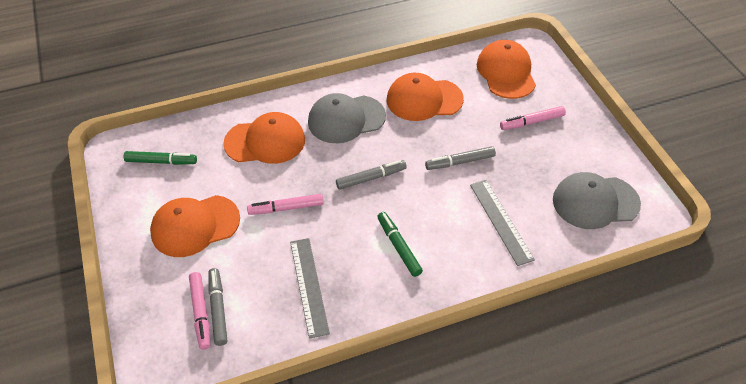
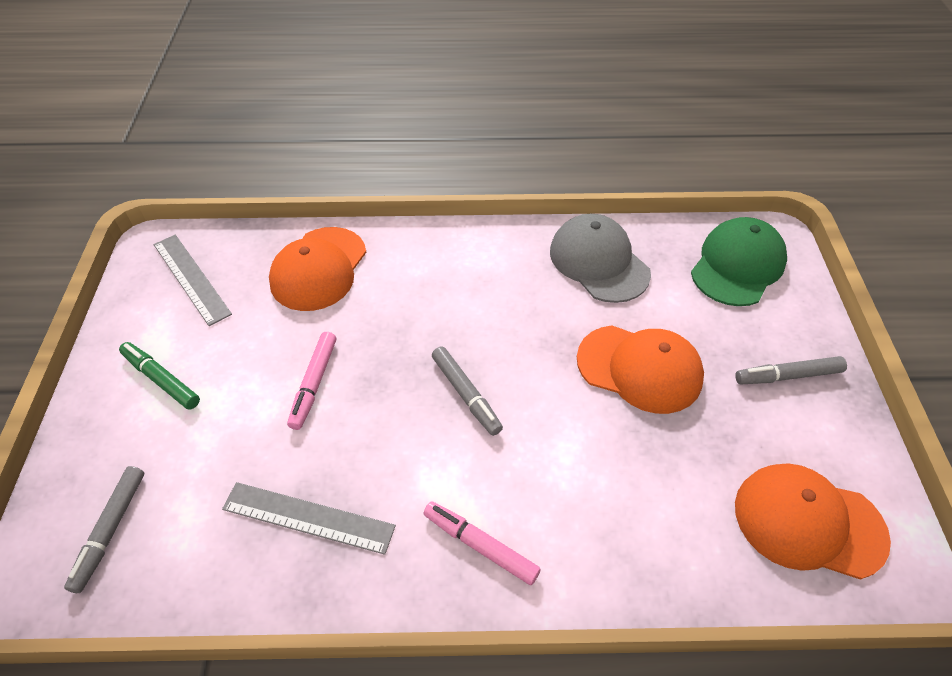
green cap: none = 0 -> [691,217,787,306] = 1
green marker: [124,151,197,165] [377,212,423,277] = 2 -> [119,342,200,410] = 1
grey cap: [308,93,386,143] [553,172,641,229] = 2 -> [550,214,651,303] = 1
orange cap: [150,195,240,257] [223,112,305,164] [387,73,464,121] [477,40,536,99] = 4 -> [269,227,366,311] [577,325,704,414] [735,463,891,580] = 3
pink marker: [189,272,210,350] [247,194,324,215] [500,106,566,130] = 3 -> [287,332,336,430] [424,501,541,585] = 2

